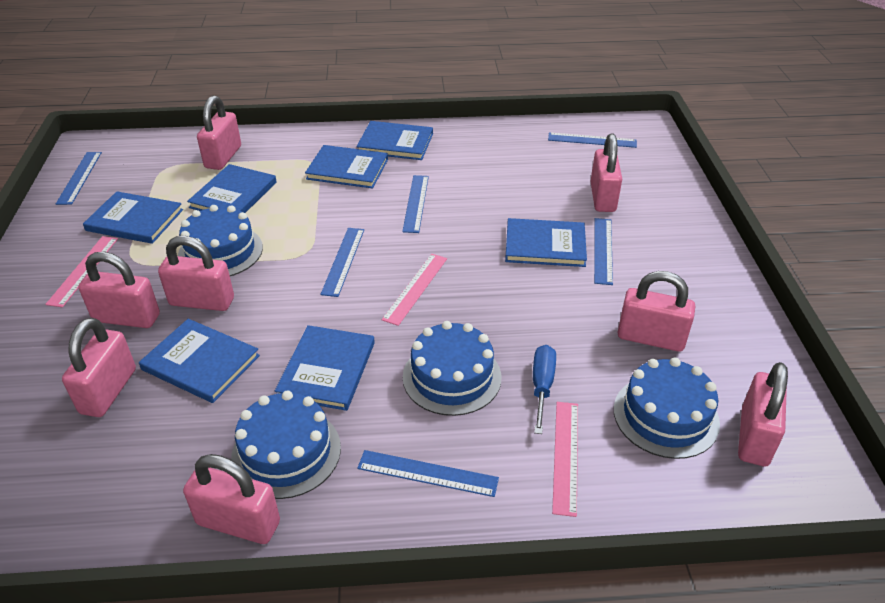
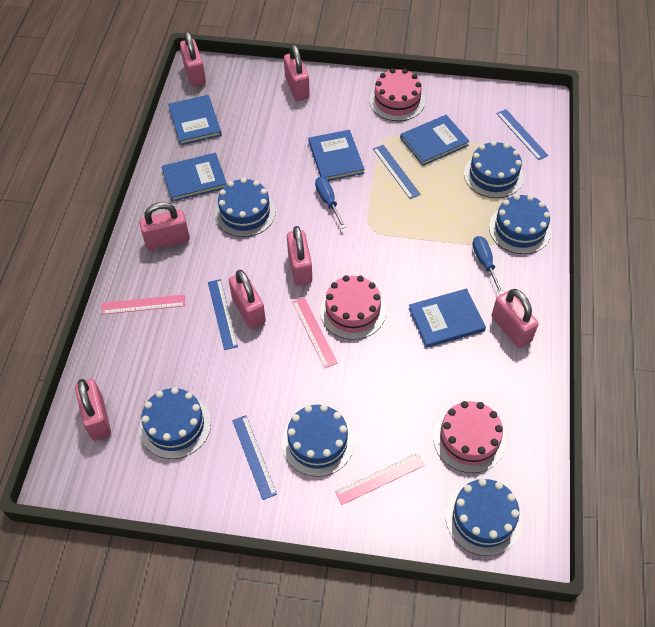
blue book: [83,191,183,244] [139,319,260,403] [187,164,277,213] [275,325,375,411] [305,145,388,188] [356,121,433,160] [505,218,587,267] = 7 -> [162,153,227,202] [168,95,222,145] [309,130,365,181] [400,115,470,166] [408,288,486,348] = 5
blue cake: [178,205,263,276] [231,390,341,499] [403,321,501,416] [614,357,720,459] = 4 -> [139,387,211,459] [215,178,276,237] [282,404,354,477] [445,478,522,556] [464,141,524,198] [489,194,552,254] = 6
blue ruler: [56,152,102,205] [320,228,364,297] [357,450,499,497] [402,175,429,233] [548,133,637,148] [594,218,613,285] = 6 -> [208,279,238,350] [232,415,277,500] [373,145,421,199] [496,109,549,160] = 4
blue screwdriver: [533,345,556,434] = 1 -> [315,177,346,229] [472,236,503,295] = 2
pink cake: none = 0 -> [320,275,386,340] [369,68,425,121] [433,401,506,473] = 3
pink padlock: [62,318,136,417] [78,252,160,328] [158,236,234,311] [183,454,280,544] [197,96,241,170] [590,134,622,212] [618,271,695,352] [738,362,788,466] = 8 -> [75,379,111,441] [139,202,190,250] [180,31,206,87] [229,270,266,329] [284,45,310,101] [287,226,312,286] [492,289,538,348] = 7

